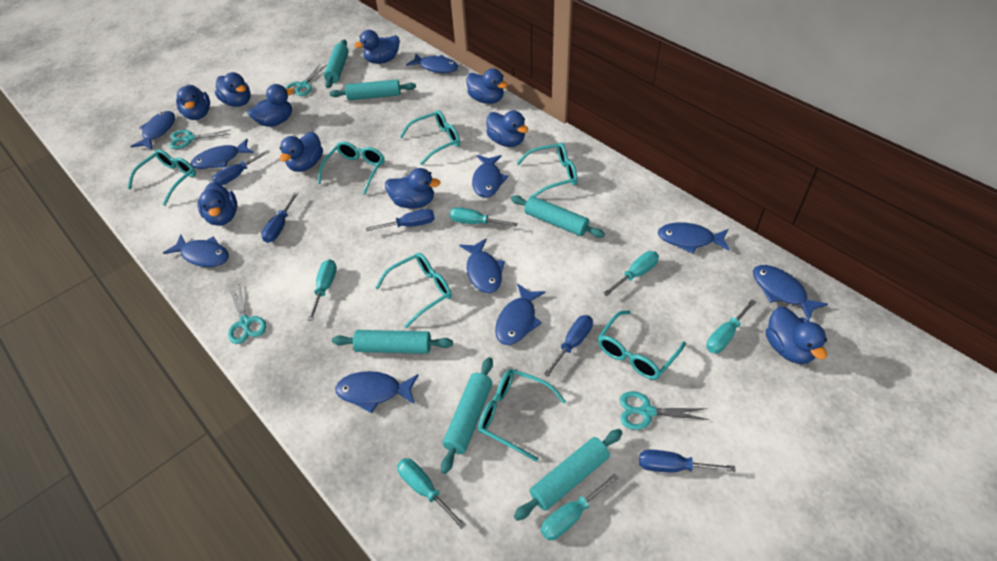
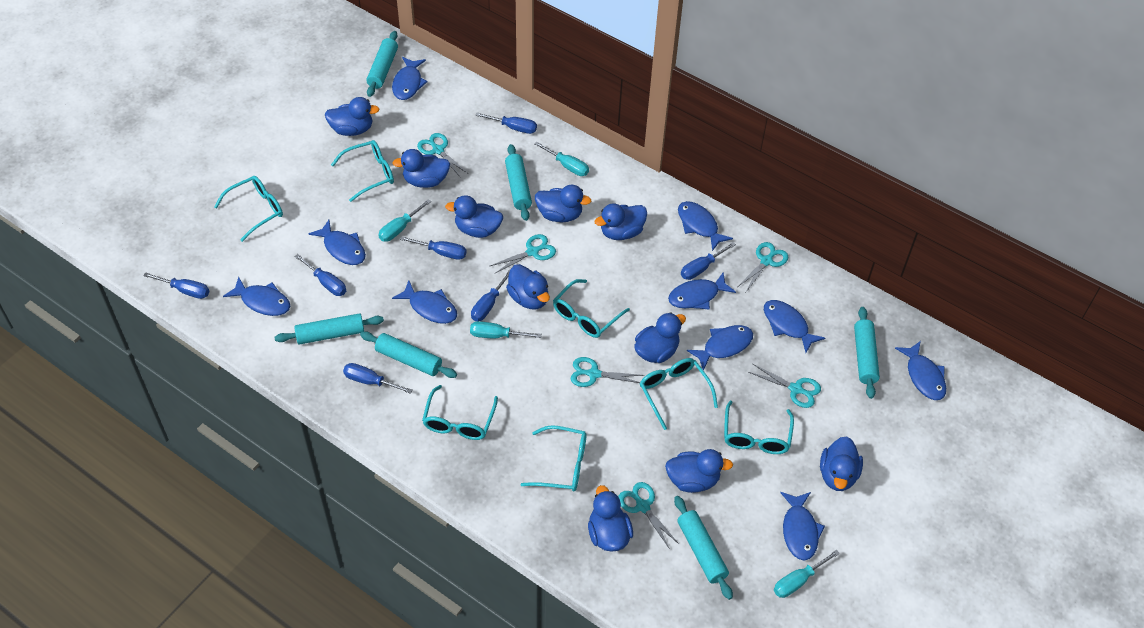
blue screwdriver: [212,150,270,186] [261,192,298,243] [366,209,435,231] [544,315,593,377] [639,449,736,472] = 5 -> [143,272,209,299] [294,254,346,296] [343,363,413,394] [400,236,466,260] [471,270,510,321] [475,112,537,134] [681,242,736,280] = 7
turquoise scissors: [169,129,231,149] [228,284,266,344] [285,65,327,96] [620,391,710,430] = 4 -> [417,133,467,178] [490,234,556,274] [571,357,644,387] [618,482,679,549] [739,242,788,292] [748,364,821,408] = 6
turquoise screwdriver: [307,259,337,321] [397,458,466,529] [450,207,518,227] [541,473,618,540] [603,251,659,296] [706,299,756,353] = 6 -> [378,199,431,242] [470,321,542,338] [534,142,589,176] [774,550,840,598] = 4

